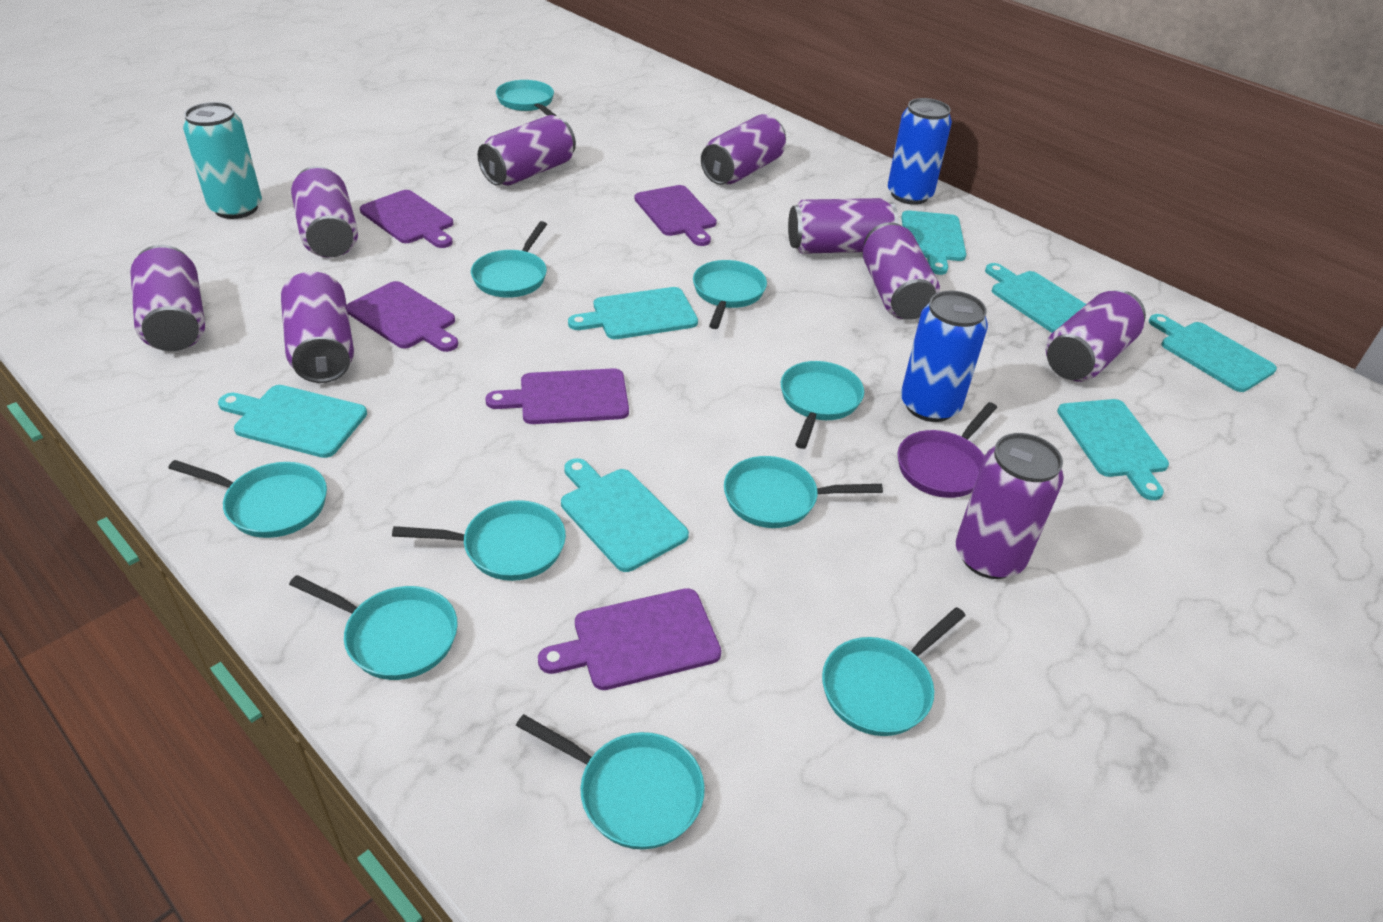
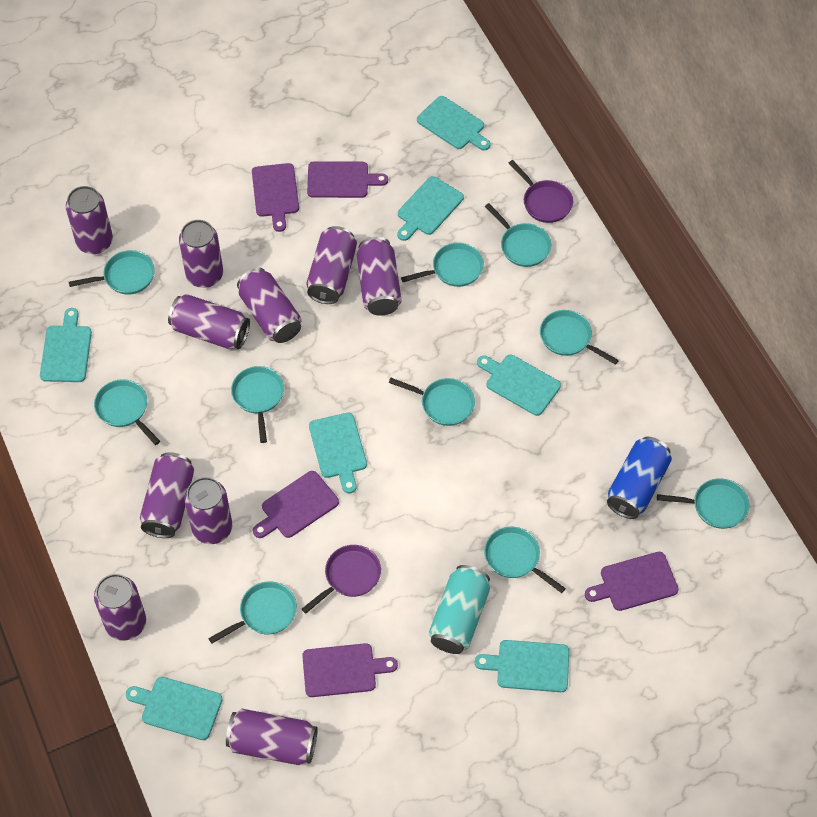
blue can: [887,98,952,205] [901,291,988,422] = 2 -> [607,437,672,519] = 1
purple can: [130,245,205,351] [281,272,354,383] [291,166,358,258] [477,115,576,186] [701,114,786,185] [788,198,899,254] [863,222,940,320] [956,433,1064,579] [1046,290,1146,382] = 9 -> [66,186,113,254] [94,574,146,641] [140,452,194,538] [168,294,250,349] [179,220,223,288] [184,477,232,544] [226,709,318,765] [237,268,302,343] [306,226,357,304] [357,237,401,316] = 10
purple pan: [898,402,997,498] = 1 -> [302,545,381,614] [509,160,573,223] = 2

